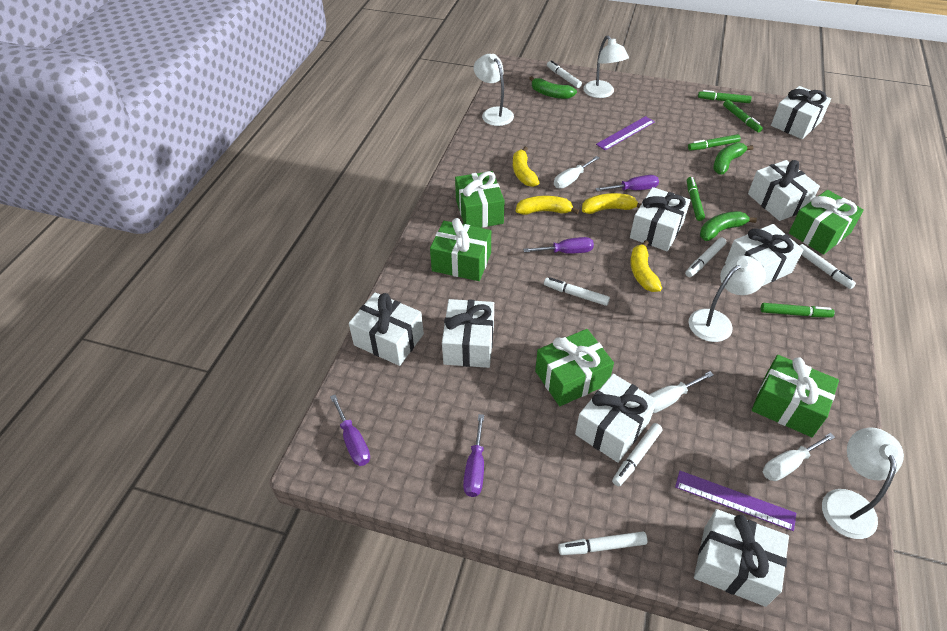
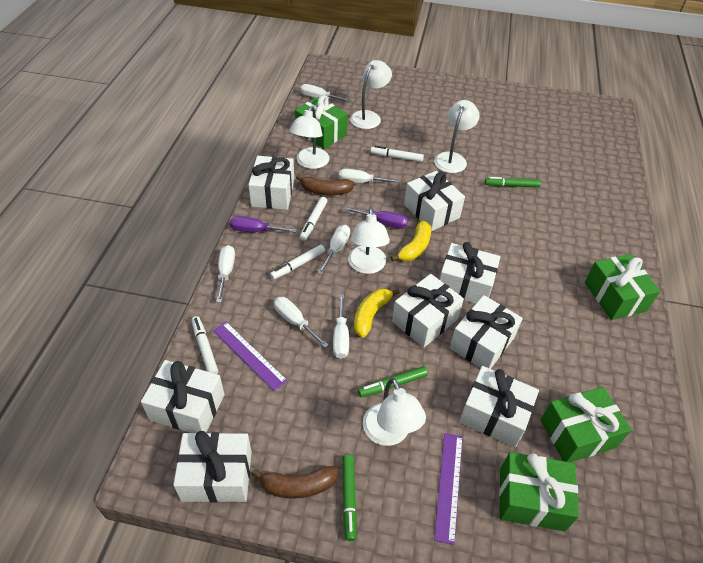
brown banana: none = 0 -> [252,466,339,499] [296,175,355,195] = 2
green banana: [529,76,577,99] [700,211,757,241] [713,143,753,174] = 3 -> none = 0
green gift: [430,218,491,281] [455,171,505,228] [535,329,614,406] [752,355,839,437] [789,190,864,255] = 5 -> [295,95,348,149] [499,452,579,531] [541,387,632,462] [585,254,660,320] = 4
green marker: [687,177,705,221] [688,134,741,151] [698,90,752,103] [723,100,763,133] [761,303,835,318] = 5 -> [342,455,357,541] [358,366,428,397] [485,177,541,187] = 3
purple screwdriver: [330,395,370,466] [463,414,484,497] [523,237,594,254] [596,175,659,191] = 4 -> [230,216,297,232] [344,207,408,229] = 2
white lamp: [474,54,514,126] [583,36,629,98] [689,256,766,342] [822,428,904,539] = 4 -> [290,106,329,169] [348,208,390,274] [350,60,392,129] [363,378,426,446] [434,100,480,173] = 5
white marker: [544,277,610,306] [547,60,582,88] [558,531,647,555] [612,423,662,487] [685,237,726,277] [799,244,856,289] = 6 -> [191,316,218,374] [270,245,325,280] [300,197,327,241] [370,146,424,162] = 4
white screwdriver: [554,156,599,189] [649,371,714,413] [763,433,835,481] = 3 -> [216,245,235,303] [274,297,328,348] [300,84,351,102] [318,225,350,275] [333,294,349,359] [339,169,400,183] = 6
yellow banana: [513,147,540,187] [516,196,580,215] [582,193,641,214] [630,240,662,292] = 4 -> [354,288,400,338] [391,220,431,261] = 2

